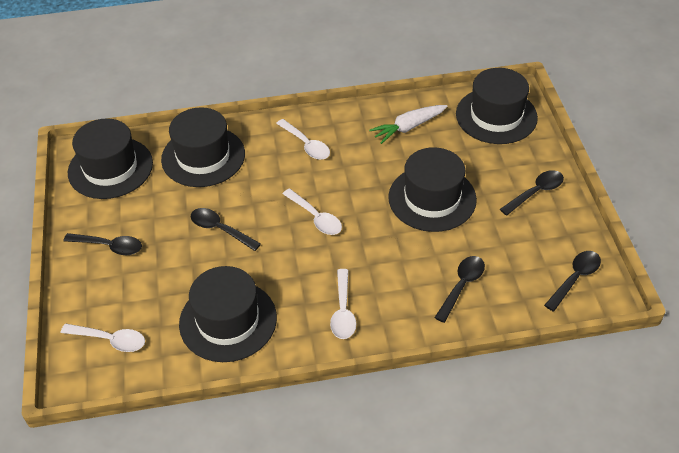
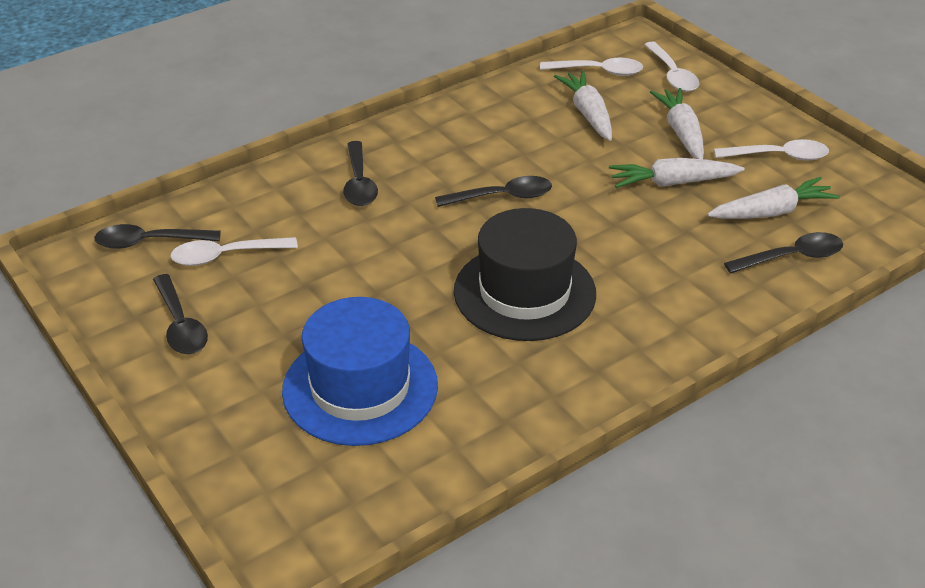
black hat: [68,118,153,199] [161,107,245,187] [179,266,277,362] [388,147,477,232] [456,68,538,144] = 5 -> [454,208,596,341] = 1
blue hat: none = 0 -> [282,297,438,446] = 1
white carrot: [369,105,447,144] = 1 -> [554,71,612,141] [609,158,744,188] [650,88,704,159] [707,177,840,219] = 4

